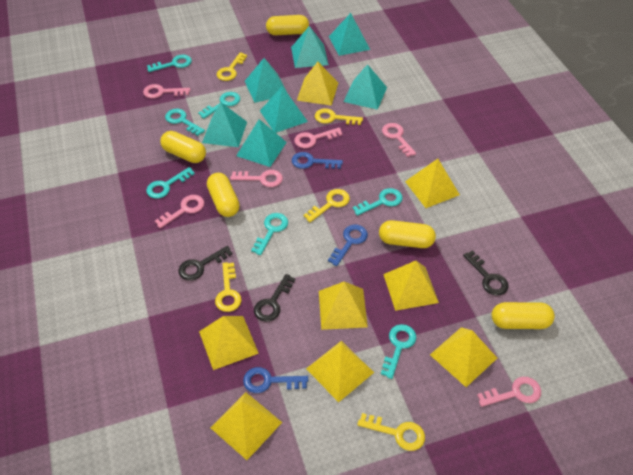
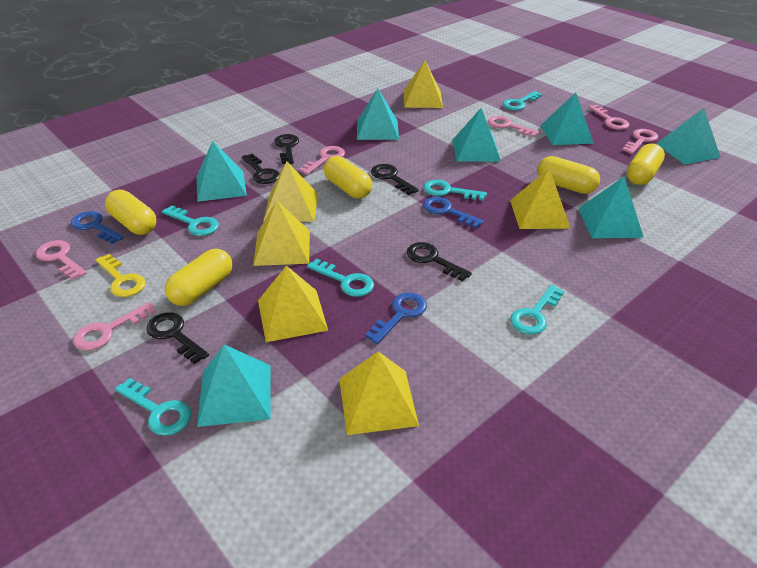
black key: [178,246,233,281] [254,274,295,322] [463,250,509,295] = 3 -> [146,312,209,364] [242,153,280,184] [274,134,299,164] [371,164,419,195] [407,242,472,281] = 5
turquoise key: [146,167,195,199] [147,55,192,72] [165,109,205,136] [198,92,240,119] [251,213,288,255] [353,188,403,216] [381,324,416,379] = 7 -> [115,378,191,436] [162,205,219,236] [307,258,374,297] [424,180,487,201] [503,91,542,110] [510,285,564,335] = 6
yellow key: [215,262,242,312] [217,52,247,81] [304,189,350,222] [315,108,363,125] [357,413,425,451] = 5 -> [96,254,146,297] = 1
yellow pyramid: [199,316,259,370] [210,392,282,460] [297,62,338,106] [306,341,374,402] [319,281,368,330] [383,261,439,311] [405,159,460,208] [430,327,497,387] = 8 -> [253,200,310,266] [258,266,328,342] [263,161,318,222] [339,352,419,435] [404,60,443,108] [510,168,571,229] = 6

